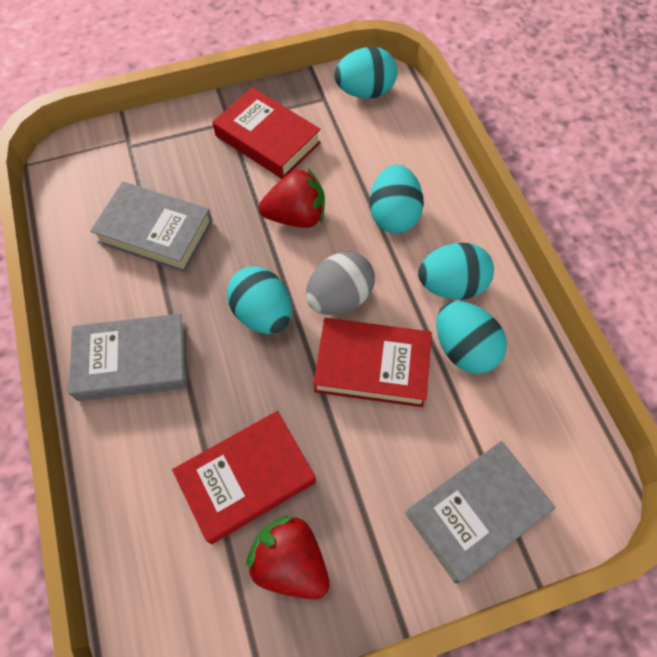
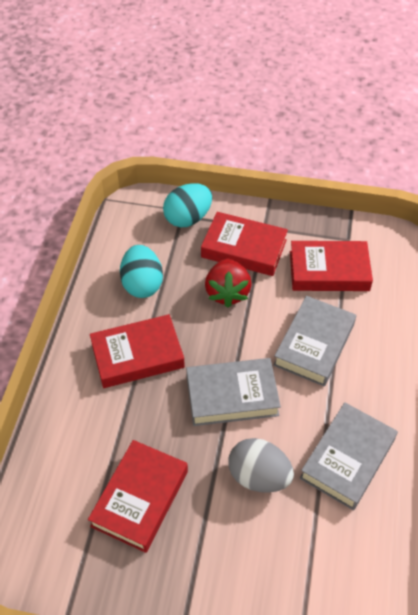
red book: [172,411,316,544] [212,87,321,179] [313,318,432,407] = 3 -> [88,440,188,553] [90,314,185,388] [201,212,288,276] [290,241,373,291] = 4
red strawberry: [246,516,329,599] [259,169,325,228] = 2 -> [205,258,252,308] = 1
turquoise egg: [227,266,292,334] [334,47,397,99] [370,165,424,233] [418,243,494,300] [436,301,507,374] = 5 -> [120,245,163,298] [163,183,212,227] = 2

